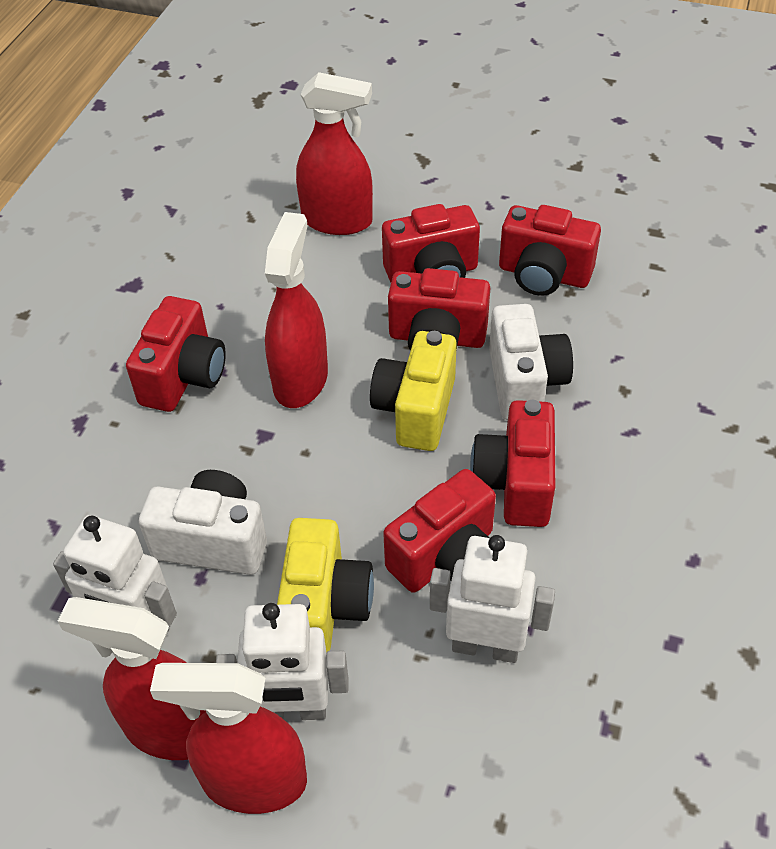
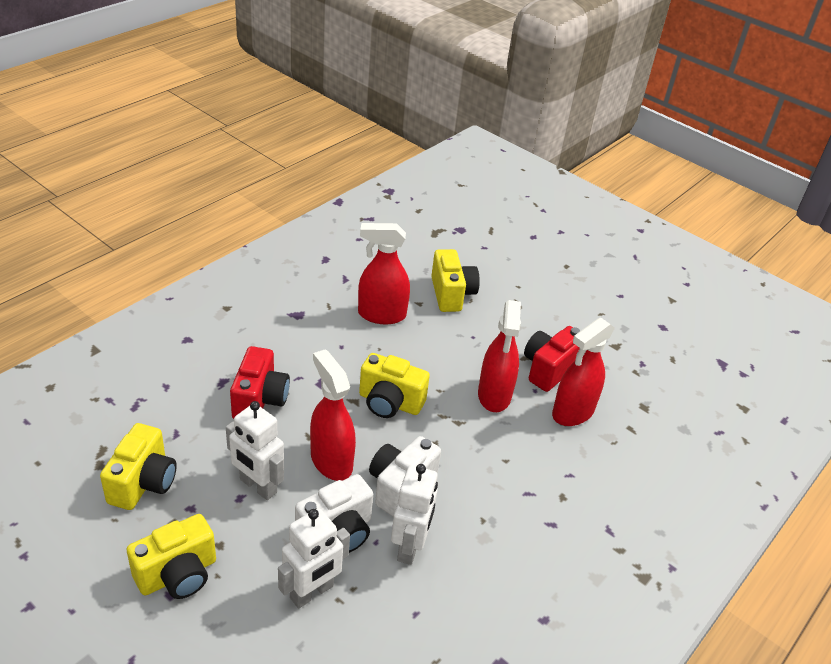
red camera: [126,296,226,412] [382,204,480,283] [383,469,496,593] [388,268,490,351] [470,400,555,527] [499,205,601,296] = 6 -> [230,346,290,419] [524,326,580,392] = 2
yellow camera: [277,518,374,652] [370,331,457,451] = 2 -> [100,423,177,510] [126,514,216,599] [359,353,430,418] [431,249,480,312] = 4

